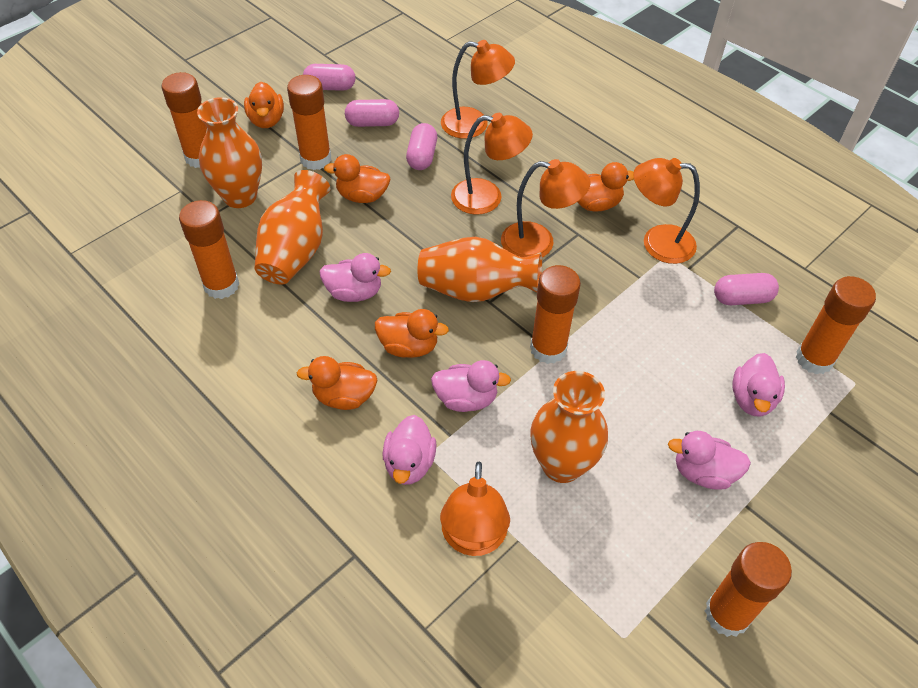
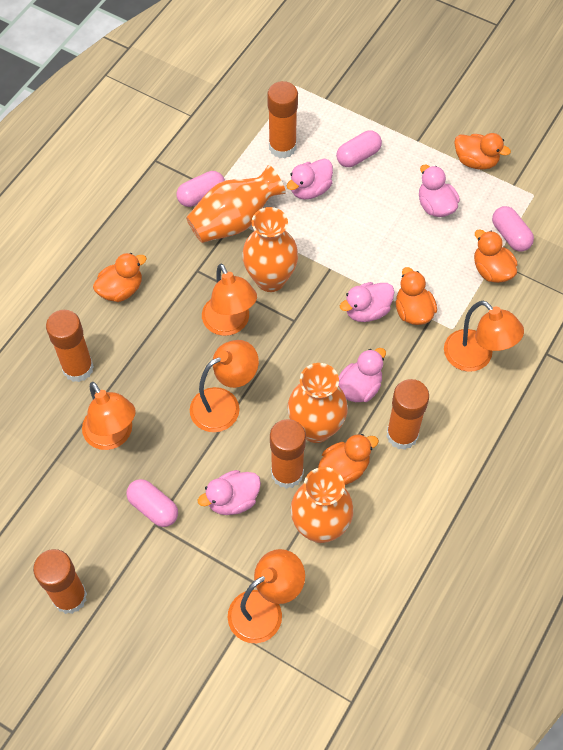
orange glue stick: [162,72,207,168] [179,200,239,299] [287,75,331,170] [530,265,581,364] [705,542,792,637] [796,276,876,374] = 6 -> [33,549,87,614] [46,310,94,382] [267,81,298,158] [270,419,306,489] [386,379,429,450] = 5

